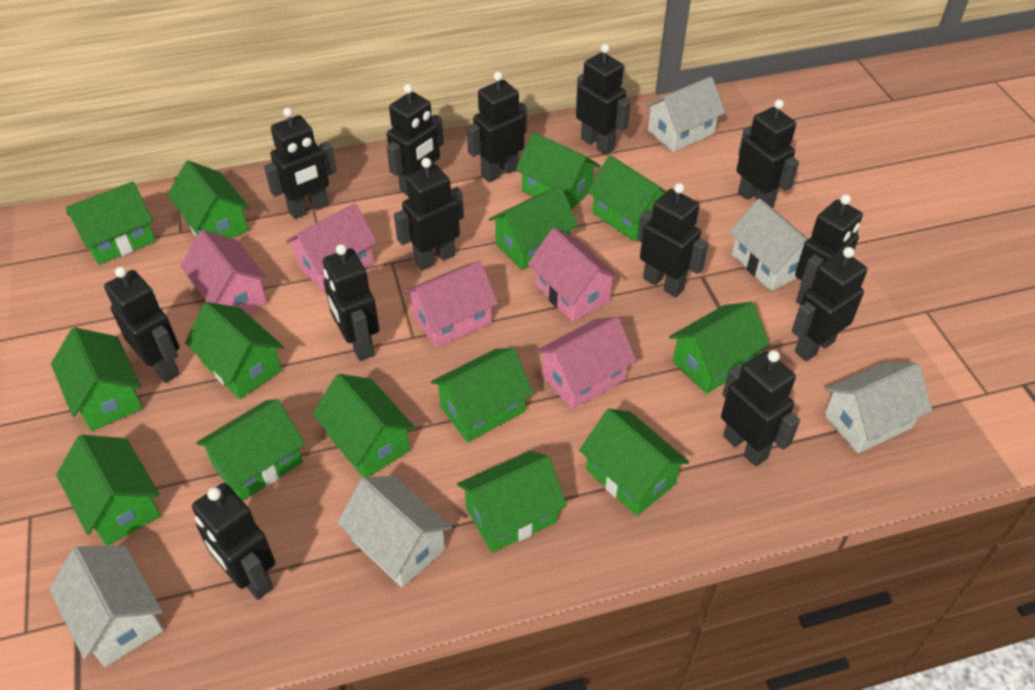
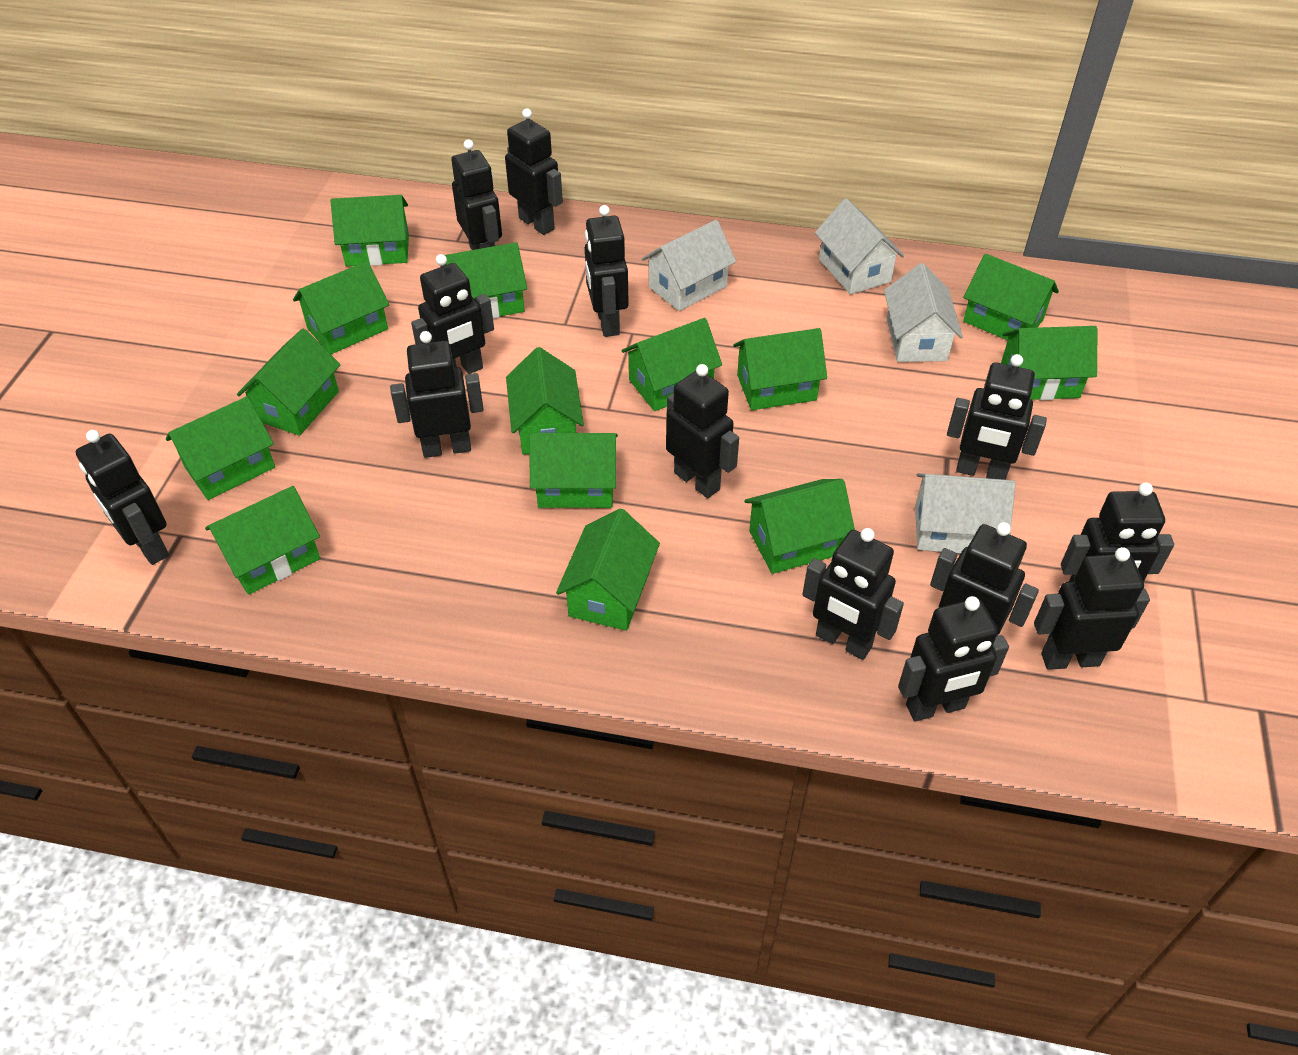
pink house: [181,230,269,313] [286,203,377,291] [404,261,498,348] [528,228,620,322] [536,317,636,409] = 5 -> none = 0
white house: [49,546,164,667] [337,476,452,588] [644,77,725,152] [729,198,808,291] [824,362,932,453] = 5 -> [642,220,736,311] [815,199,904,295] [884,263,963,362] [915,473,1016,553] = 4

